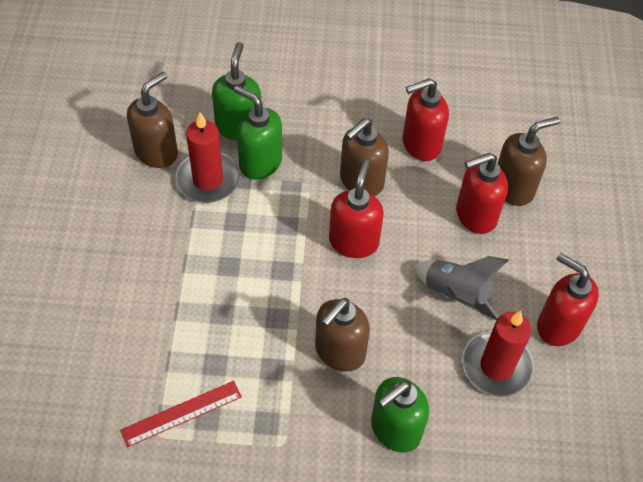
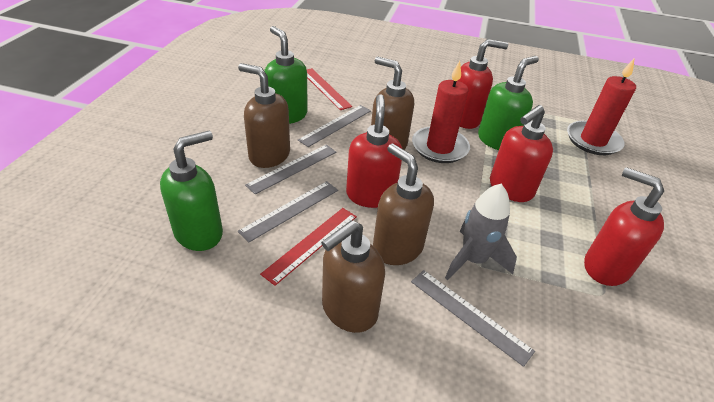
grey ruler: none = 0 -> [238,181,338,243] [245,144,336,195] [298,105,371,147] [411,270,535,367] = 4
red ruler: [120,381,242,447] = 1 -> [260,208,357,286] [307,68,352,110] = 2

